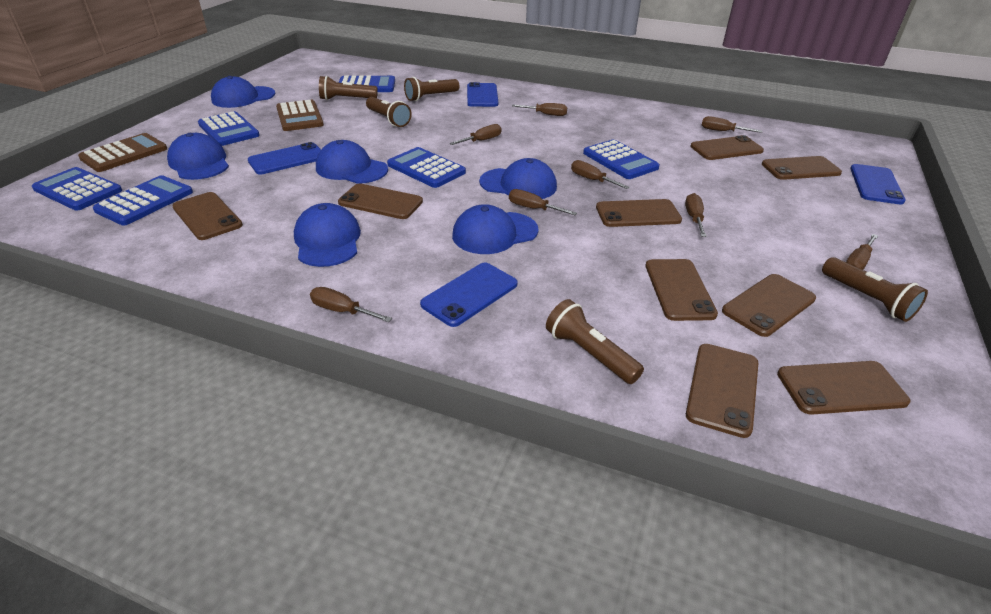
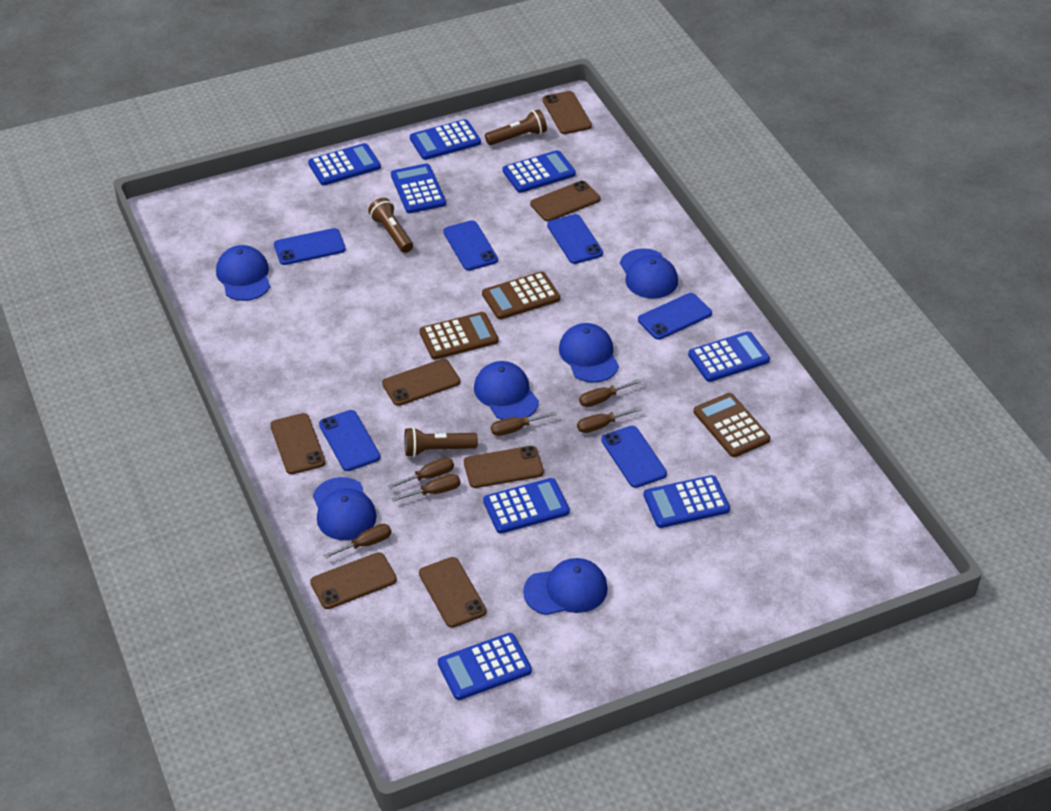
blue calculator: [32,167,122,211] [93,175,193,225] [198,111,260,146] [339,75,395,92] [387,147,466,188] [583,139,660,179] = 6 -> [308,143,381,185] [391,164,446,213] [410,119,481,160] [438,633,532,700] [483,478,570,534] [503,150,576,193] [644,475,730,528] [688,331,770,382] = 8
blue phone: [248,142,321,174] [420,262,518,327] [467,82,498,107] [850,164,906,204] = 4 -> [274,228,346,265] [319,410,380,471] [443,220,498,271] [547,214,603,264] [601,426,667,488] [638,293,712,340] = 6
brown calculator: [78,133,167,172] [276,100,324,131] = 2 -> [419,312,499,360] [482,272,560,320] [694,393,770,457] = 3
brown flashlight: [319,76,378,100] [366,97,412,127] [404,77,460,101] [546,299,644,384] [822,257,928,322] = 5 -> [368,198,413,253] [405,427,478,457] [485,109,547,145] = 3
brown phone: [172,192,243,240] [338,184,423,219] [596,199,682,227] [645,259,718,321] [686,344,758,438] [691,135,764,160] [722,274,816,337] [762,156,842,180] [777,361,910,415] = 9 -> [270,413,326,474] [310,552,397,609] [382,359,460,406] [419,557,487,628] [464,446,544,488] [530,181,600,222] [543,91,592,134] = 7
brown screwdriver: [310,287,392,322] [450,124,502,145] [509,189,577,215] [512,103,567,116] [571,160,630,189] [685,193,706,237] [702,116,762,133] [846,234,878,270] = 8 -> [323,524,391,559] [388,457,454,489] [392,474,461,502] [491,411,557,436] [577,407,642,433] [579,379,641,407] = 6

